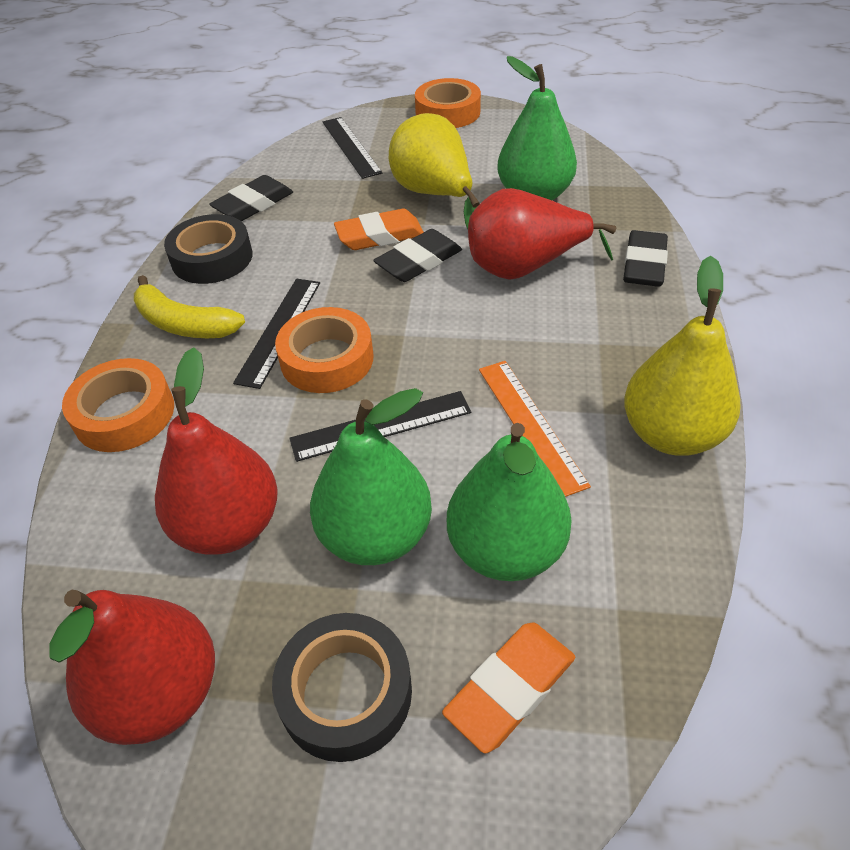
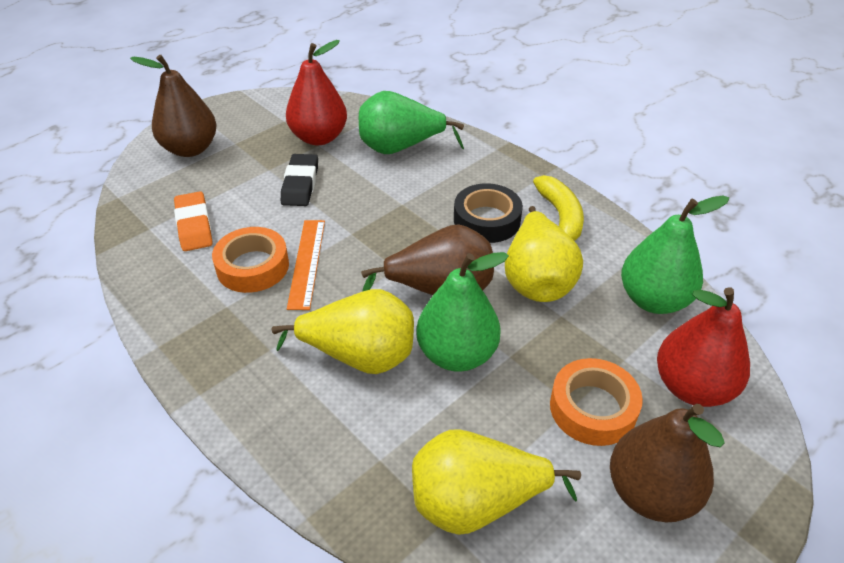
black eraser: [209,175,293,221] [373,229,462,282] [623,230,668,287] = 3 -> [281,154,318,206] = 1
black ruler: [233,279,320,389] [289,391,471,462] [323,117,382,179] = 3 -> none = 0
black tape: [164,214,252,284] [272,613,412,762] = 2 -> [454,183,523,243] = 1
brown pear: none = 0 -> [130,55,217,157] [361,224,494,295] [610,404,725,522] = 3
orange eraser: [334,209,424,250] [442,622,575,753] = 2 -> [174,191,212,251] = 1
orange tape: [62,358,174,452] [275,307,373,393] [415,78,481,128] = 3 -> [212,227,289,293] [550,358,643,446] = 2
red pear: [49,590,215,745] [155,347,278,554] [468,188,616,279] = 3 -> [286,40,347,145] [657,287,750,407] = 2
yellow pear: [389,113,480,229] [624,256,740,456] = 2 -> [272,289,414,374] [412,429,581,535] [505,206,583,302] = 3

